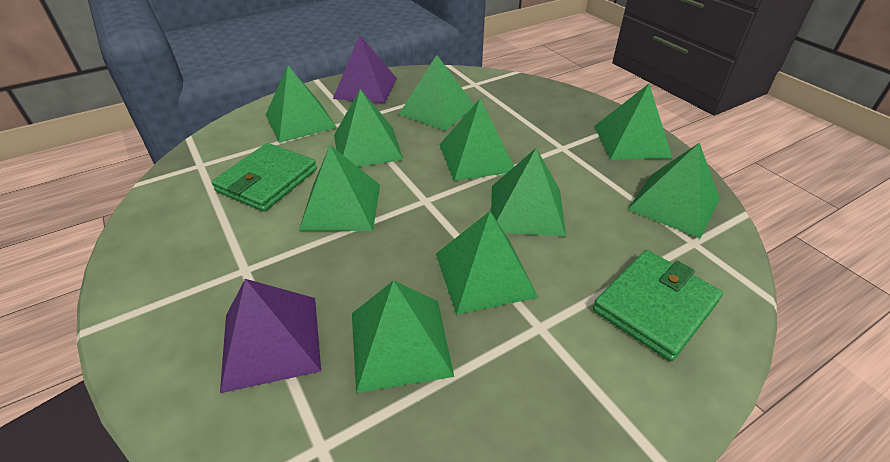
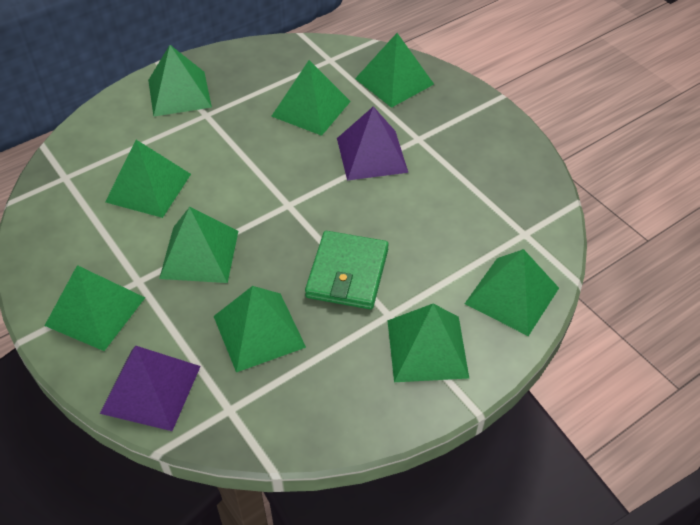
green pyramid: [266,65,337,143] [299,145,380,231] [334,89,403,167] [352,280,454,393] [399,55,474,131] [436,211,538,315] [439,99,515,181] [491,148,566,237] [594,84,672,160] [627,143,720,238] = 10 -> [44,265,145,351] [105,140,191,218] [148,45,212,116] [159,207,238,283] [214,286,306,372] [271,60,351,136] [355,33,434,108] [387,304,469,382] [465,249,559,336] = 9
green wallet: [212,143,317,212] [593,250,723,361] = 2 -> [305,231,389,309] = 1

